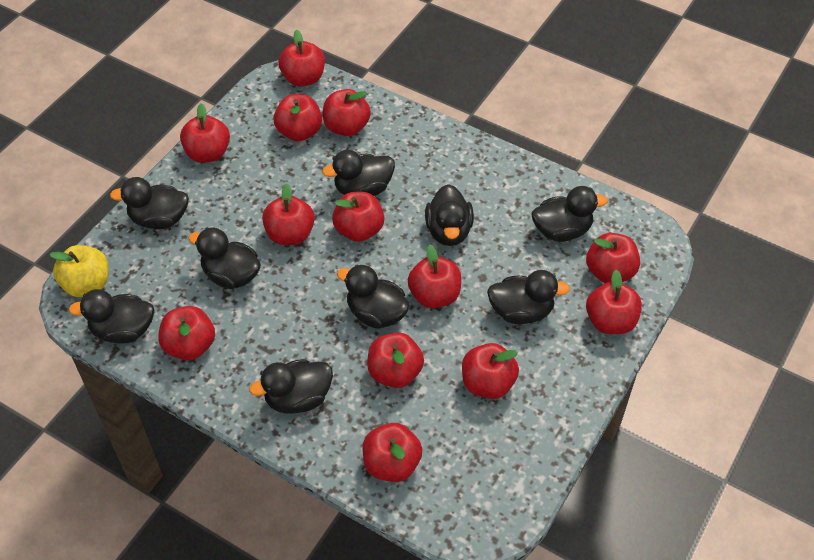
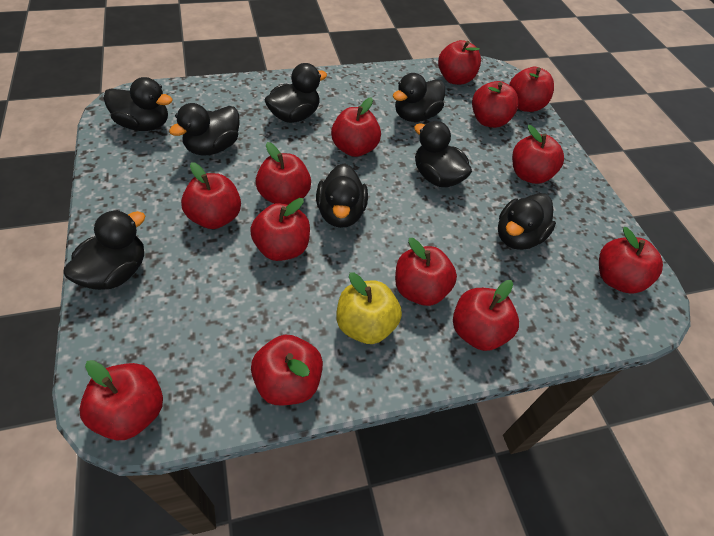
black duck: [69,289,154,344] [110,177,189,229] [188,228,261,289] [249,359,333,414] [322,150,395,196] [337,264,410,329] [425,184,474,246] [487,270,570,324] [532,186,608,242] = 9 -> [63,210,145,290] [103,77,173,131] [169,103,239,156] [264,63,327,123] [316,163,368,228] [393,73,445,122] [414,121,472,187] [498,193,556,250] = 8

